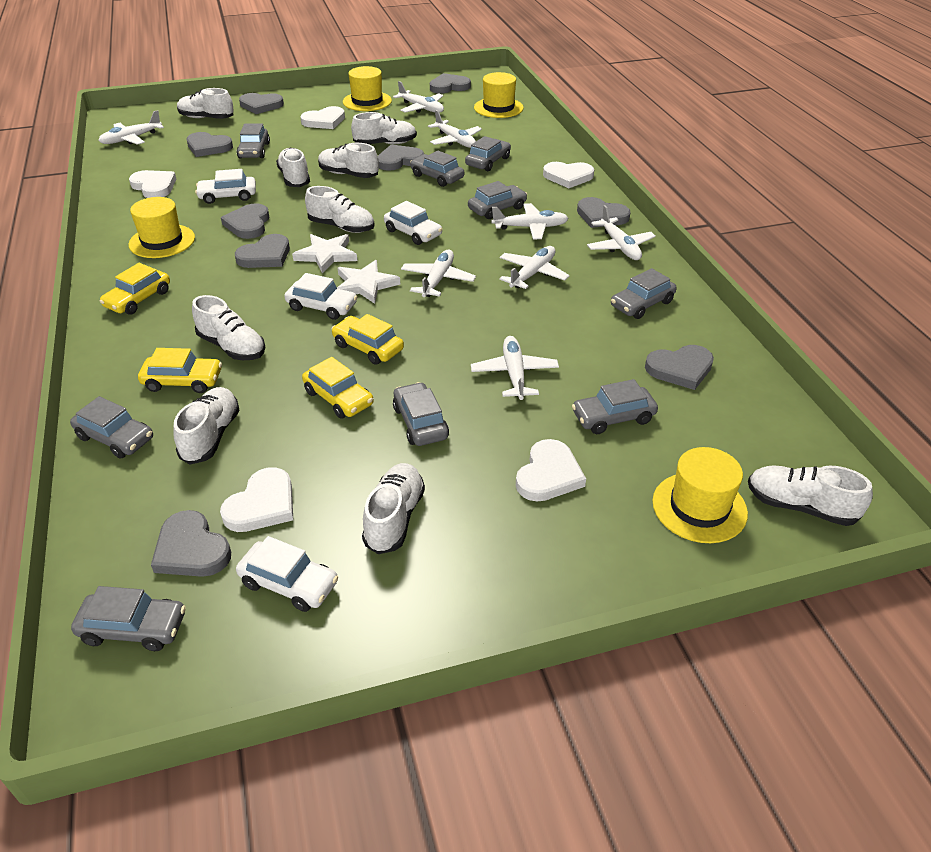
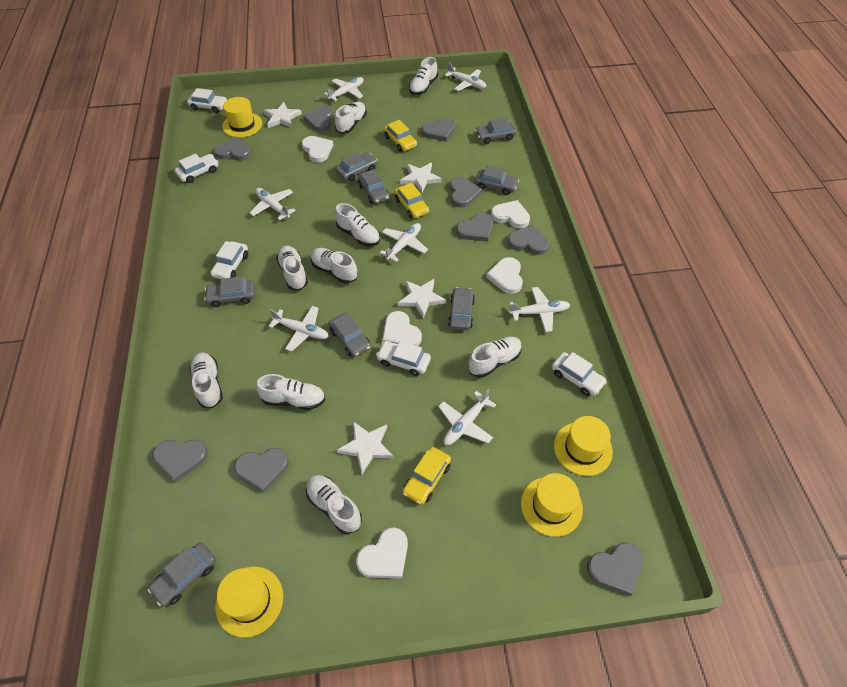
grey car: [70,396,153,459] [71,586,186,651] [237,123,270,158] [393,382,449,446] [410,151,464,187] [465,136,511,171] [468,181,527,219] [572,379,658,434] [611,268,677,319] = 9 -> [148,542,216,607] [204,276,255,307] [328,313,371,357] [336,152,378,182] [358,169,390,204] [448,287,475,330] [475,118,516,144] [475,165,519,195] = 8
white car: [195,169,256,204] [236,536,338,612] [284,273,357,320] [384,201,442,245] = 4 -> [175,154,219,183] [187,88,227,113] [210,241,248,279] [376,341,431,376] [552,352,607,396] = 5
white plane: [98,110,164,145] [393,81,444,113] [401,250,476,297] [428,110,482,148] [471,336,559,400] [491,203,569,240] [499,246,570,289] [587,205,656,260] = 8 -> [249,188,296,220] [269,306,329,352] [324,77,364,101] [380,223,428,262] [438,389,496,445] [445,62,486,91] [509,287,570,332] = 7
white star: [292,234,357,273] [337,260,400,304] = 2 -> [263,102,302,128] [337,421,393,474] [398,279,446,319] [400,163,442,193] = 4
yellow car: [100,263,170,315] [138,348,222,393] [302,357,374,419] [331,314,404,365] = 4 -> [384,120,417,152] [394,183,429,218] [403,447,451,505] = 3

